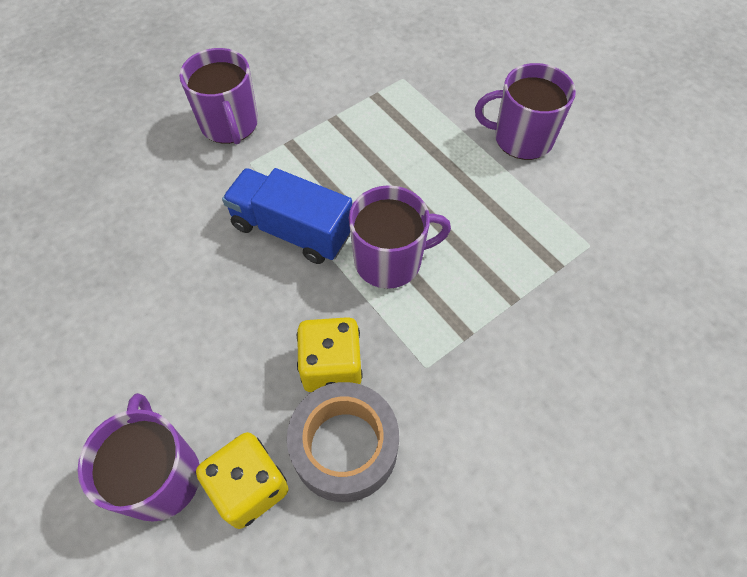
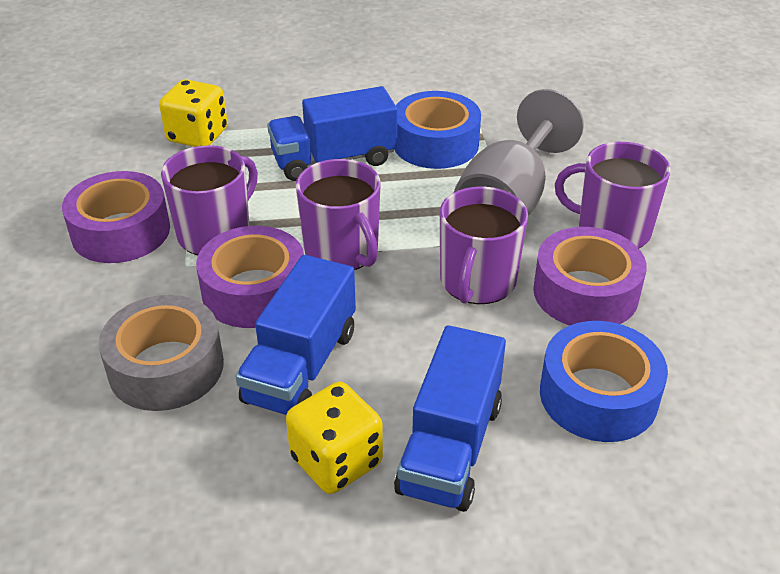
blue tape: none = 0 -> [394,91,481,169] [540,321,668,442] = 2
blue truck: [222,168,352,264] = 1 -> [235,255,356,415] [267,86,397,181] [394,325,506,512] = 3
grey goblet: none = 0 -> [454,89,584,216] = 1
purple tape: none = 0 -> [62,171,170,263] [196,226,304,328] [533,227,647,326] = 3

